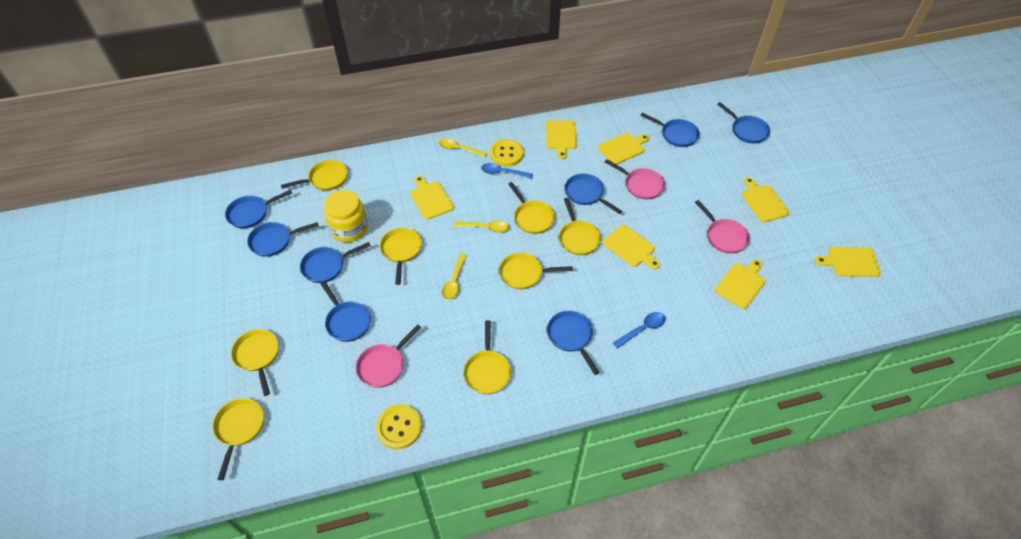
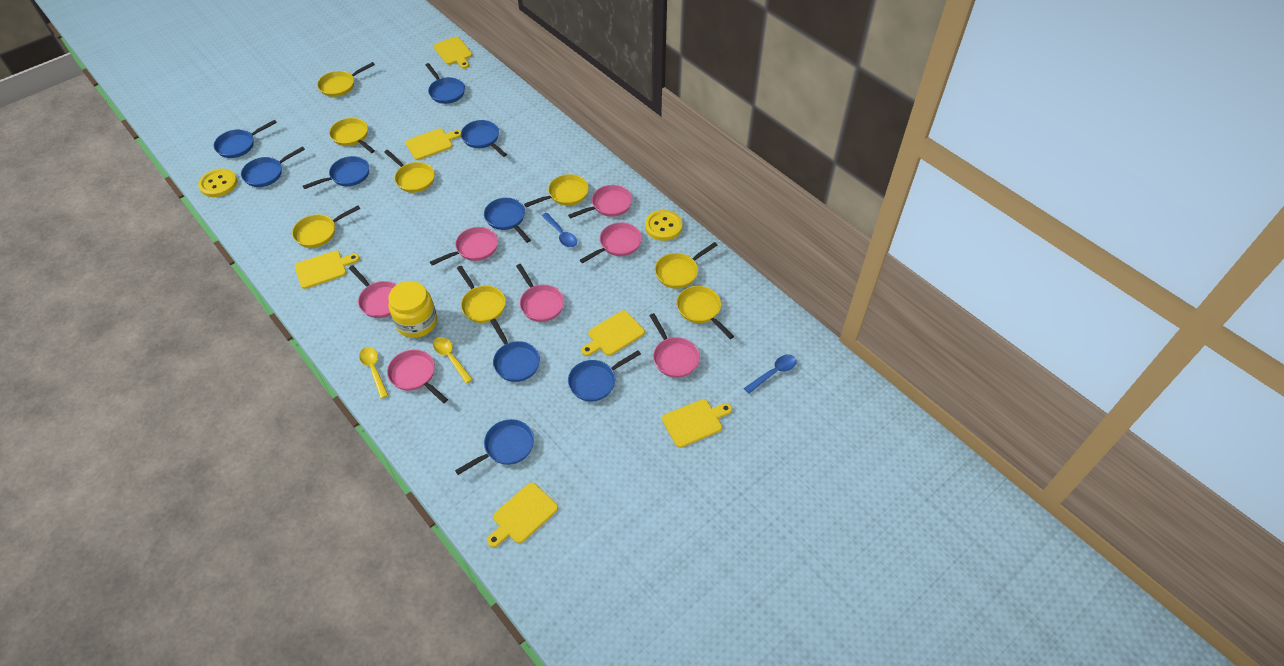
blue pan: [225,190,292,229] [247,222,318,257] [300,242,371,283] [320,281,371,342] [547,311,600,375] [565,174,622,214] [640,113,700,147] [717,102,770,144] = 8 -> [214,120,277,158] [241,146,305,187] [303,156,369,189] [426,63,465,104] [455,419,534,475] [461,120,507,157] [484,198,531,243] [490,319,540,382] [568,350,641,402] = 9
pink pan: [356,324,421,388] [605,159,665,199] [695,200,750,254] = 3 -> [349,265,397,318] [387,350,448,403] [430,227,498,265] [516,264,564,322] [568,185,632,219] [580,222,642,263] [649,313,700,378] = 7
yellow cutting board: [410,176,454,220] [546,121,577,159] [598,133,650,165] [603,225,660,269] [715,259,766,309] [742,177,790,222] [815,247,881,277] = 7 -> [295,251,360,289] [405,129,461,160] [434,37,472,69] [487,482,558,548] [581,310,645,356] [662,399,732,448] = 6
yellow spoon: [439,138,488,158] [442,253,467,300] [453,220,509,233] = 3 -> [359,347,388,399] [433,337,473,383] = 2

